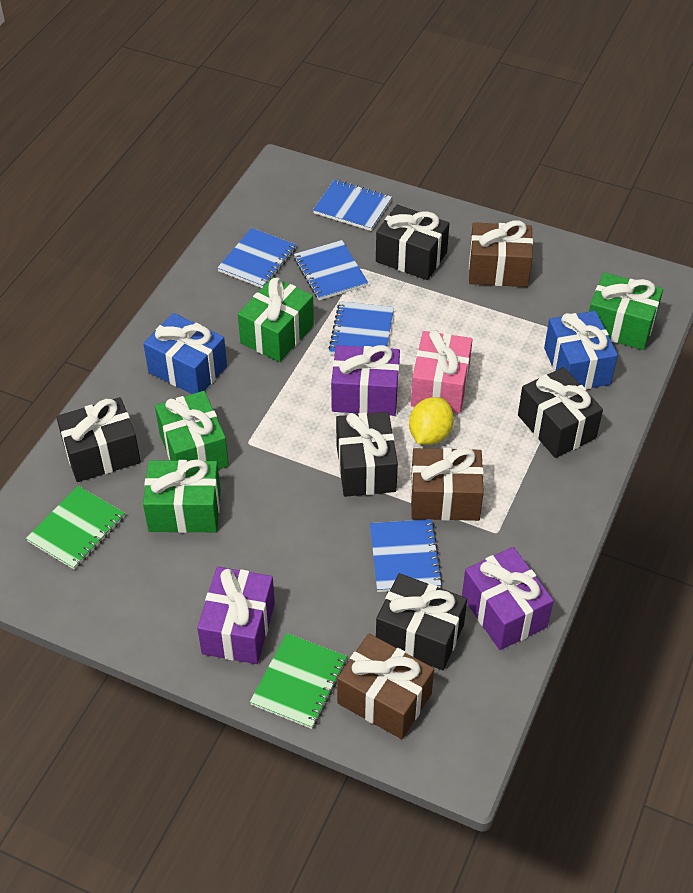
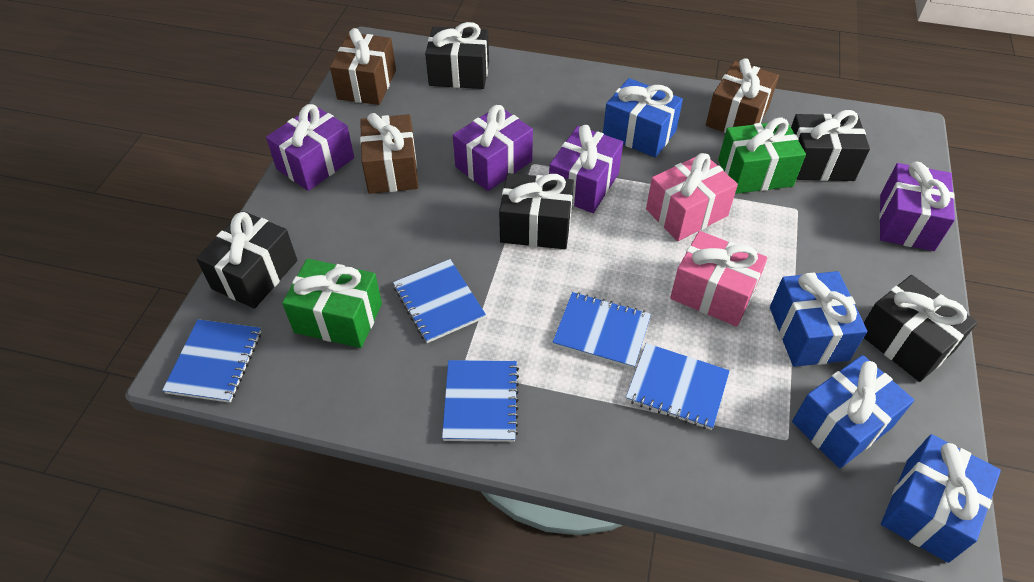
blue gift: [143,313,227,394] [544,311,618,390] = 2 -> [603,78,683,158] [770,271,867,367] [792,355,914,468] [881,434,1001,563] = 4
green gift: [143,459,221,533] [155,391,229,469] [238,277,314,362] [589,272,663,350] = 4 -> [282,259,382,348] [718,118,806,194] = 2
green notebook: [26,486,125,570] [250,633,347,729] = 2 -> none = 0
pink gift: [411,330,473,414] = 1 -> [646,153,738,241] [670,231,768,327] = 2
purple gift: [197,567,275,664] [331,345,400,416] [462,547,554,650] = 3 -> [266,104,354,191] [453,105,533,191] [549,125,623,213] [879,162,955,251] = 4
yellow lemon: [409,397,454,445] = 1 -> none = 0

